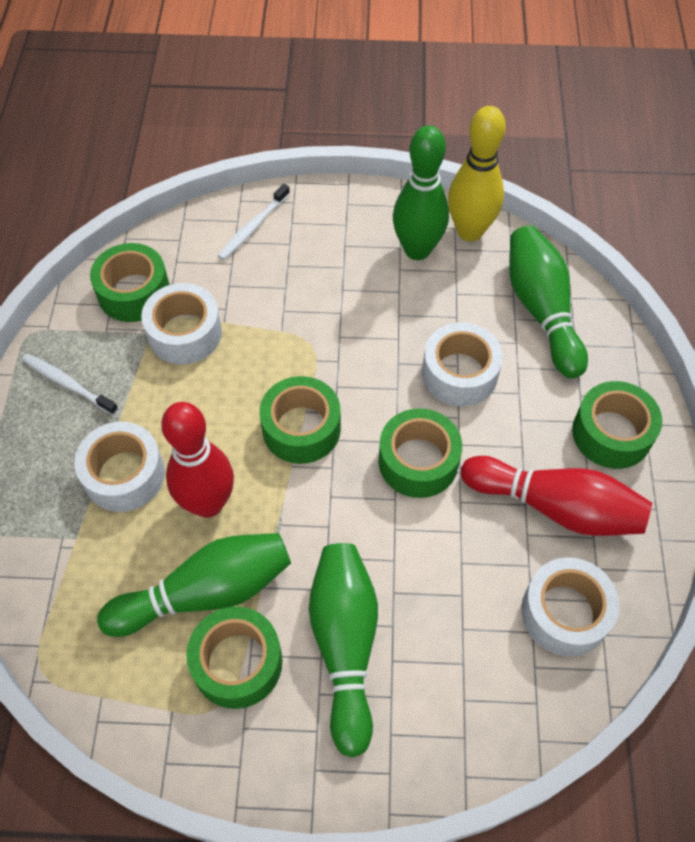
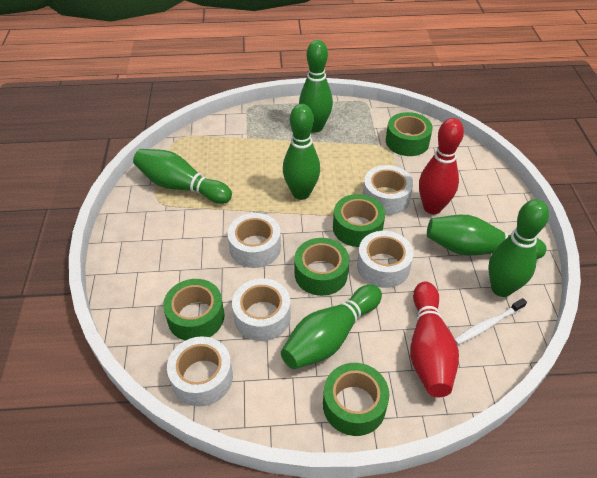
green bowling pin: [97,533,291,637] [309,543,378,758] [393,125,449,260] [509,225,588,378] = 4 -> [133,149,232,204] [281,285,382,369] [283,104,320,200] [299,40,333,133] [427,215,546,259] [488,199,549,297] = 6
white tape: [74,422,165,512] [141,283,222,364] [422,322,503,406] [521,557,619,657] = 4 -> [167,336,233,407] [228,213,281,268] [232,278,291,341] [357,231,414,288] [363,165,413,215] = 5
white toothbrush: [22,354,118,415] [218,184,290,260] = 2 -> [455,298,527,345] = 1
yellow bowling pin: [448,106,506,241] = 1 -> none = 0

